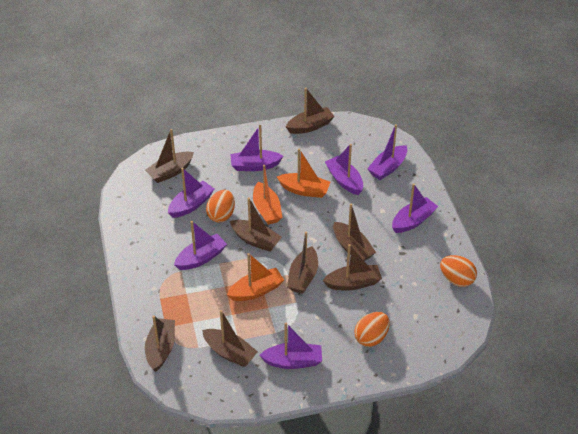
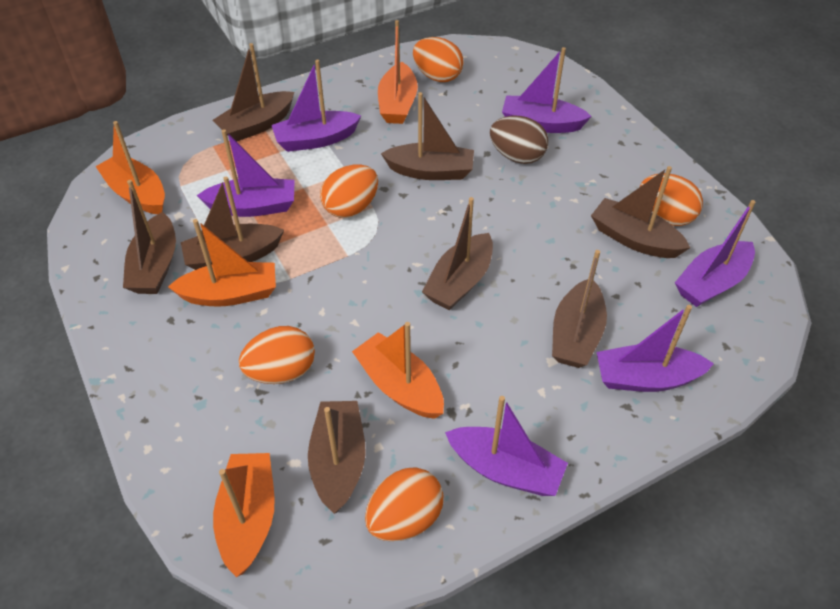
brown egg: none = 0 -> [490,116,548,164] = 1
orange boat: [227,253,284,301] [253,165,283,225] [277,149,330,198] = 3 -> [95,121,165,214] [168,219,276,307] [213,453,275,577] [352,322,444,419] [378,20,418,124] = 5
orange egg: [206,190,235,223] [354,312,390,347] [440,255,477,287] = 3 -> [239,326,315,384] [320,164,378,218] [365,467,443,541] [413,37,464,82] [640,173,703,226] = 5
purple boat: [168,168,214,218] [174,221,227,270] [230,125,283,171] [259,322,322,369] [325,144,363,195] [367,124,407,180] [392,184,438,233] = 7 -> [197,129,295,217] [272,60,361,152] [445,396,568,496] [502,47,592,133] [597,305,714,392] [675,200,756,307] = 6

